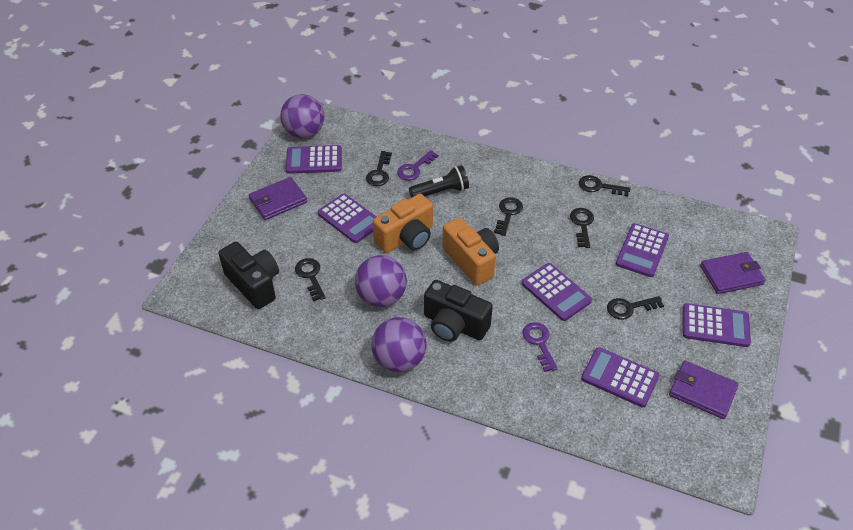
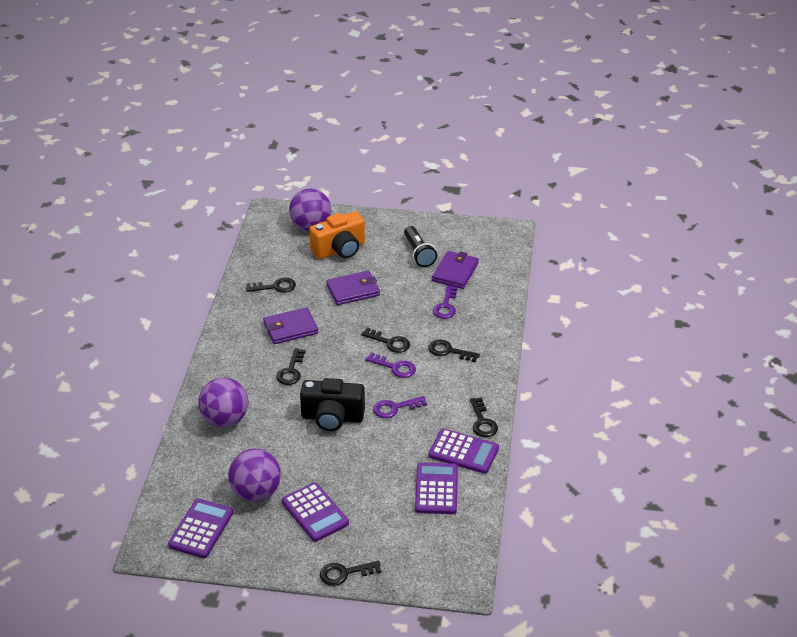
black camera: [219,242,279,309] [424,280,493,342] = 2 -> [300,378,365,431] = 1
orange camera: [373,194,433,253] [442,218,499,285] = 2 -> [309,211,365,259] = 1
purple calculator: [286,145,342,174] [318,194,376,243] [522,263,592,321] [581,347,659,407] [616,223,669,277] [682,303,751,347] = 6 -> [168,498,233,558] [282,482,349,542] [415,462,458,514] [429,429,499,474] = 4
purple key: [397,150,439,181] [522,322,558,372] = 2 -> [365,352,416,378] [373,396,427,418] [433,285,458,319] = 3

